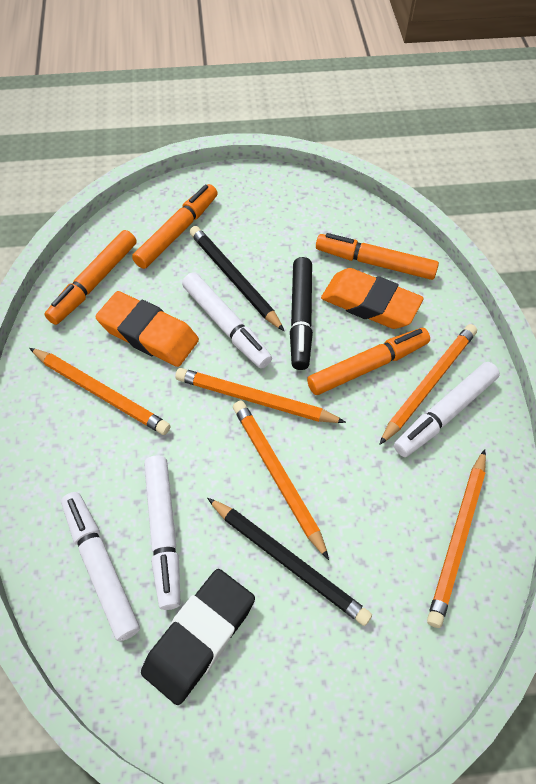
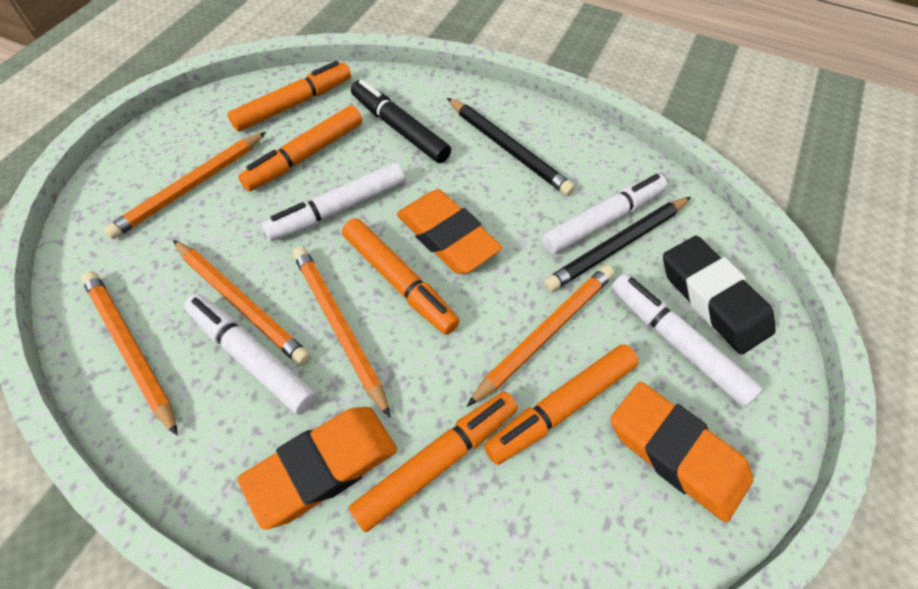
orange eraser: [95,291,199,367] [321,268,424,329] = 2 -> [238,407,397,529] [397,189,502,274] [610,382,753,522] = 3
orange marker: [44,230,137,325] [132,184,218,269] [307,328,430,395] [316,233,439,280] = 4 -> [227,61,351,131] [238,106,362,191] [342,218,460,335] [349,392,518,532] [484,344,639,465] = 5

